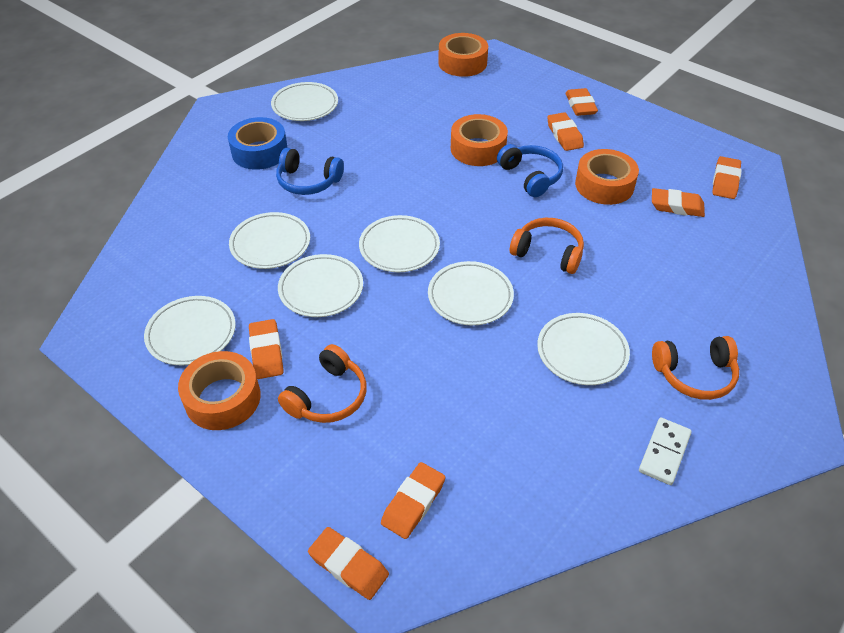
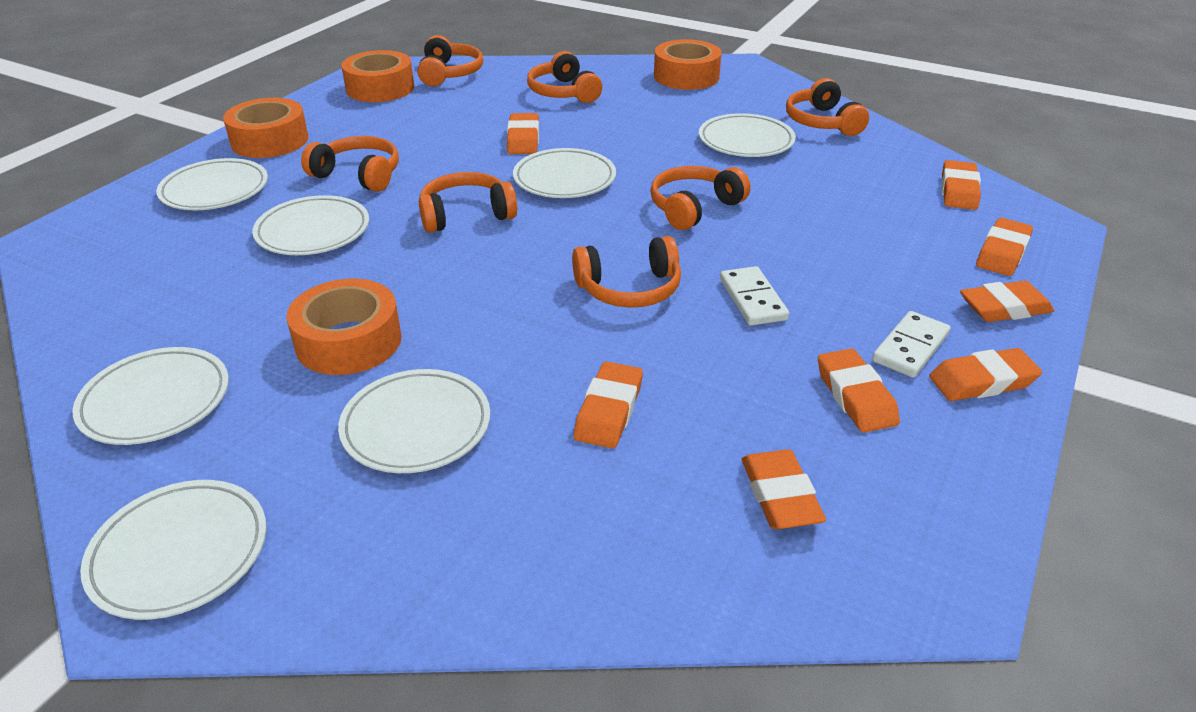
blue headphones: [276,148,344,195] [497,144,563,197] = 2 -> none = 0
blue tape: [228,117,288,170] = 1 -> none = 0
orange eraser: [249,319,284,379] [308,527,389,600] [381,462,445,539] [547,112,584,151] [566,88,598,116] [652,188,705,217] [712,156,742,199] = 7 -> [507,113,539,154] [574,361,643,448] [742,449,826,529] [818,348,900,433] [929,348,1042,401] [942,160,981,210] [960,280,1054,322] [976,218,1033,276] = 8
orange headphones: [278,344,366,423] [510,218,584,274] [652,336,739,400] = 3 -> [301,136,399,192] [418,35,483,86] [419,172,517,233] [527,51,602,103] [572,236,681,308] [650,166,750,230] [786,78,869,136] = 7
white domino: [639,417,692,485] = 1 -> [720,266,789,326] [872,311,951,378] = 2

